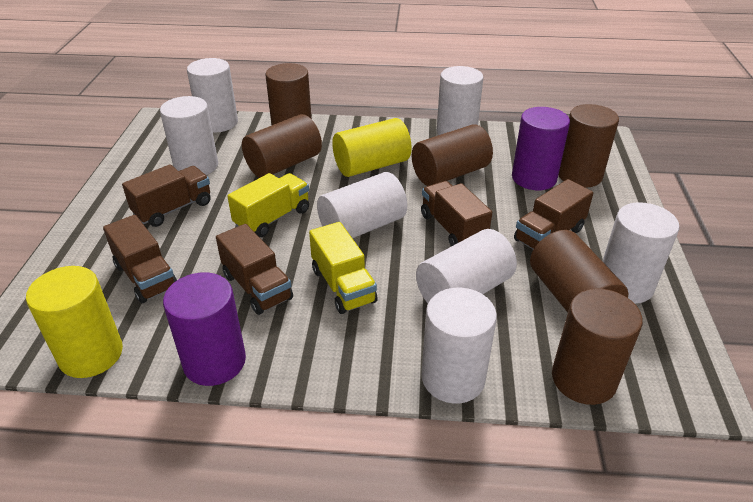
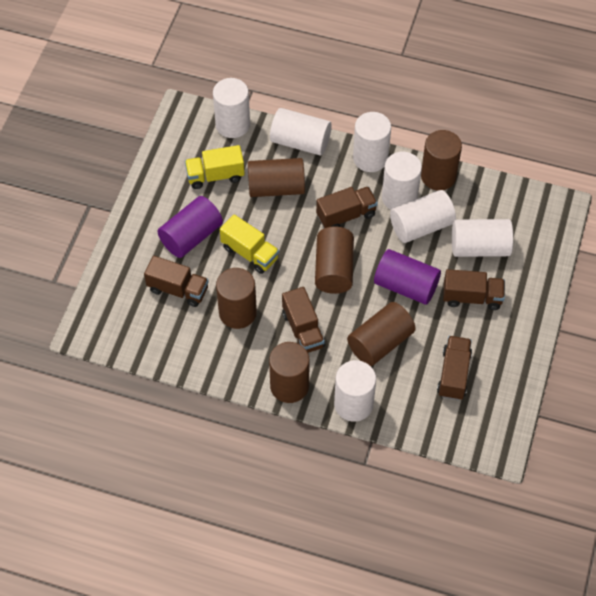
yellow cylinder: [26,266,123,378] [332,118,412,177] = 2 -> none = 0

